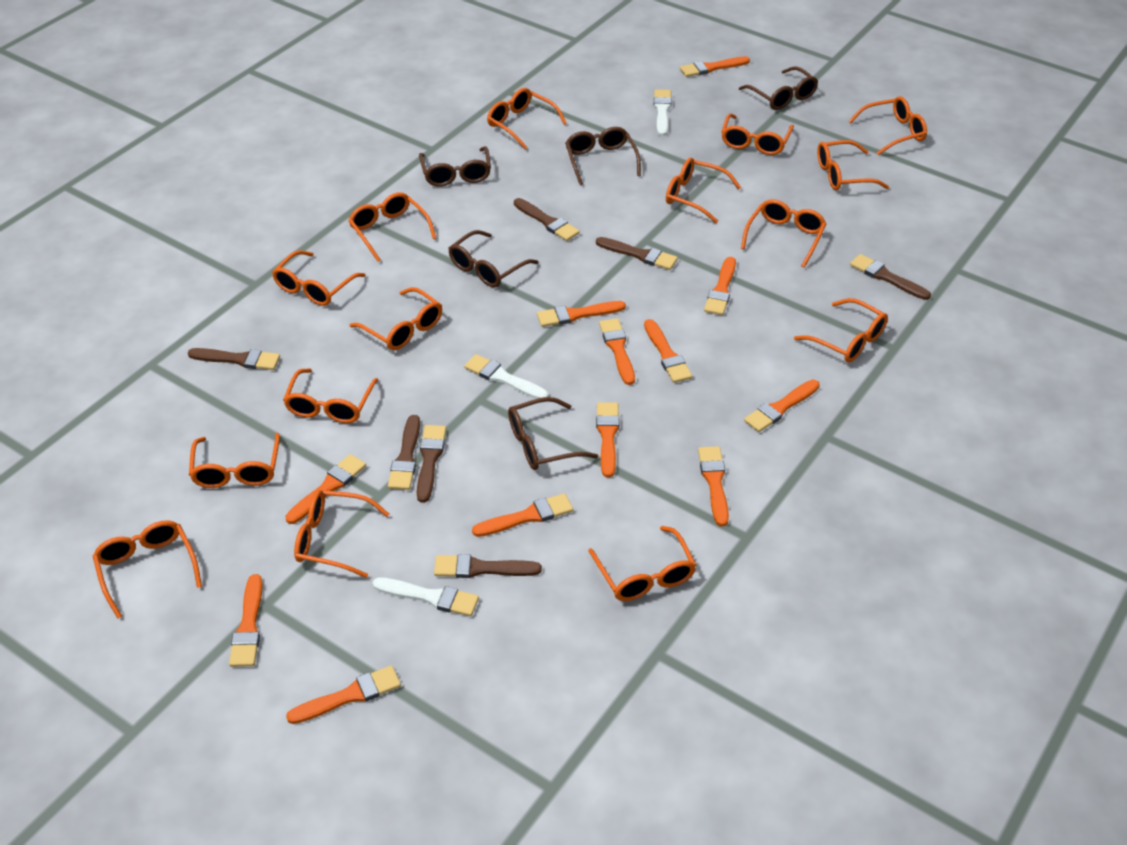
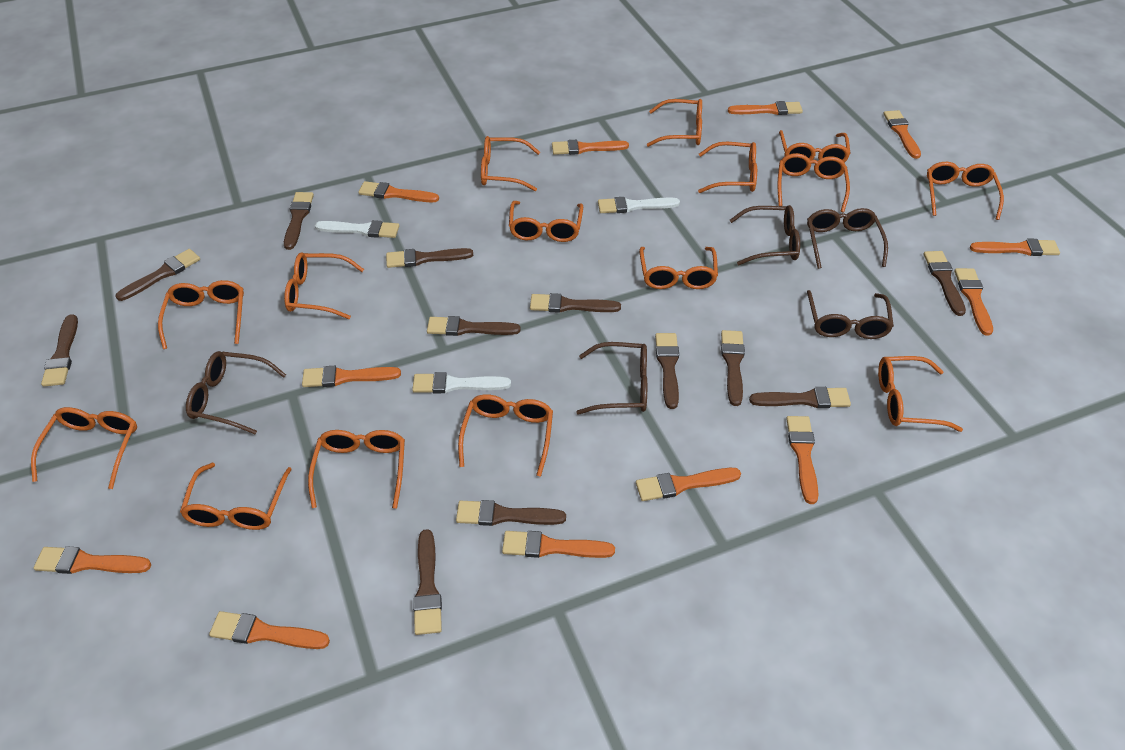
brown brush: [188,348,280,370] [388,415,420,490] [417,425,446,503] [434,554,542,578] [514,198,580,241] [596,237,678,270] [850,254,931,300] = 7 -> [41,314,78,387] [115,249,200,301] [284,192,314,250] [386,248,473,268] [413,529,442,635] [427,316,521,336] [456,500,566,526] [530,293,621,313] [655,333,679,409] [721,330,745,406] [749,387,851,408] [923,251,966,316] = 12

